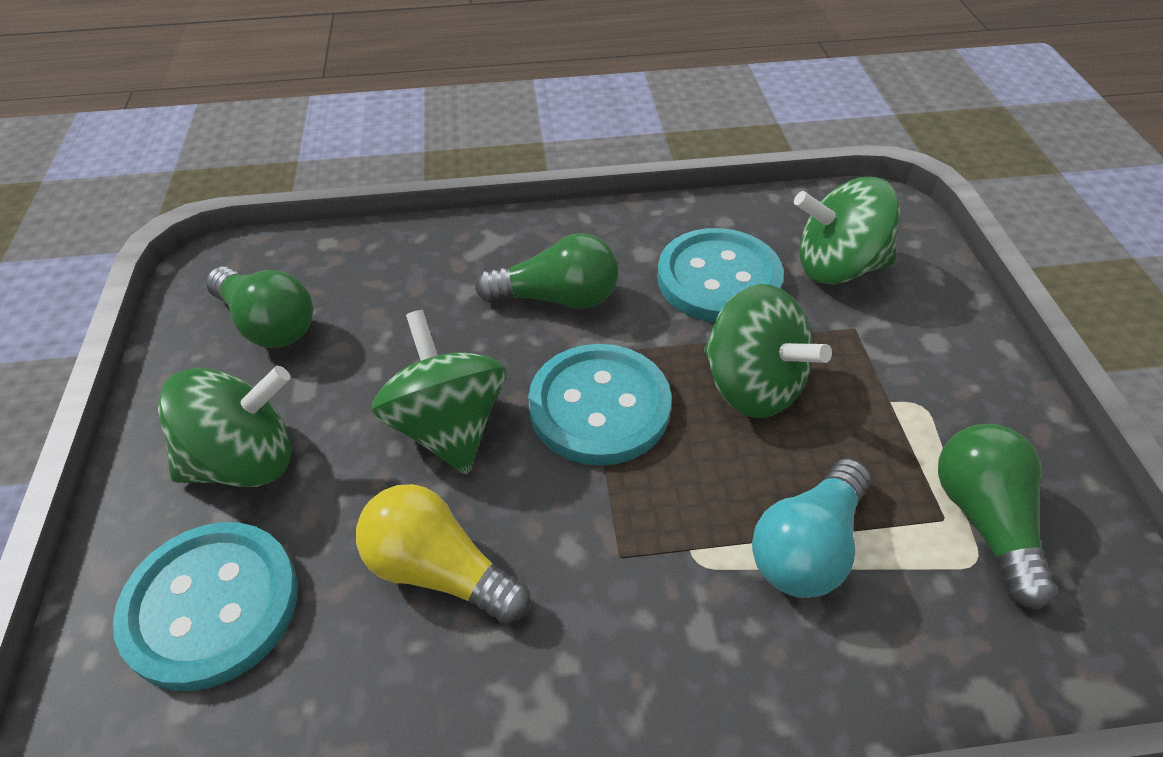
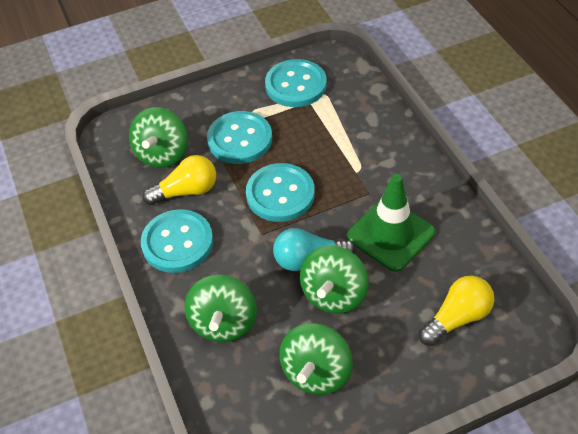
green light bulb: [206,267,313,348] [475,233,618,309] [938,424,1057,610] = 3 -> none = 0
green traffic cone: none = 0 -> [347,174,435,272] = 1
turquoise button: [113,522,298,691] [528,344,672,466] [657,228,784,322] = 3 -> [141,209,213,273] [207,111,272,164] [246,163,315,222] [265,59,327,107] = 4
yellow light bulb: [356,484,530,625] = 1 -> [142,155,216,205] [419,276,494,346] = 2

